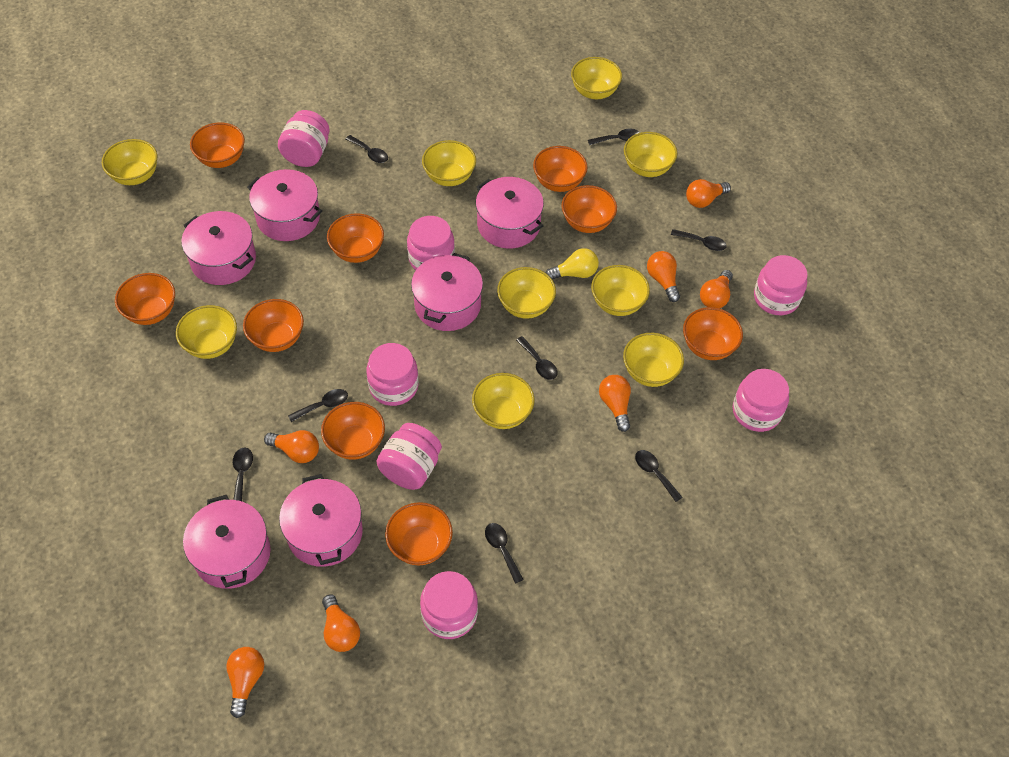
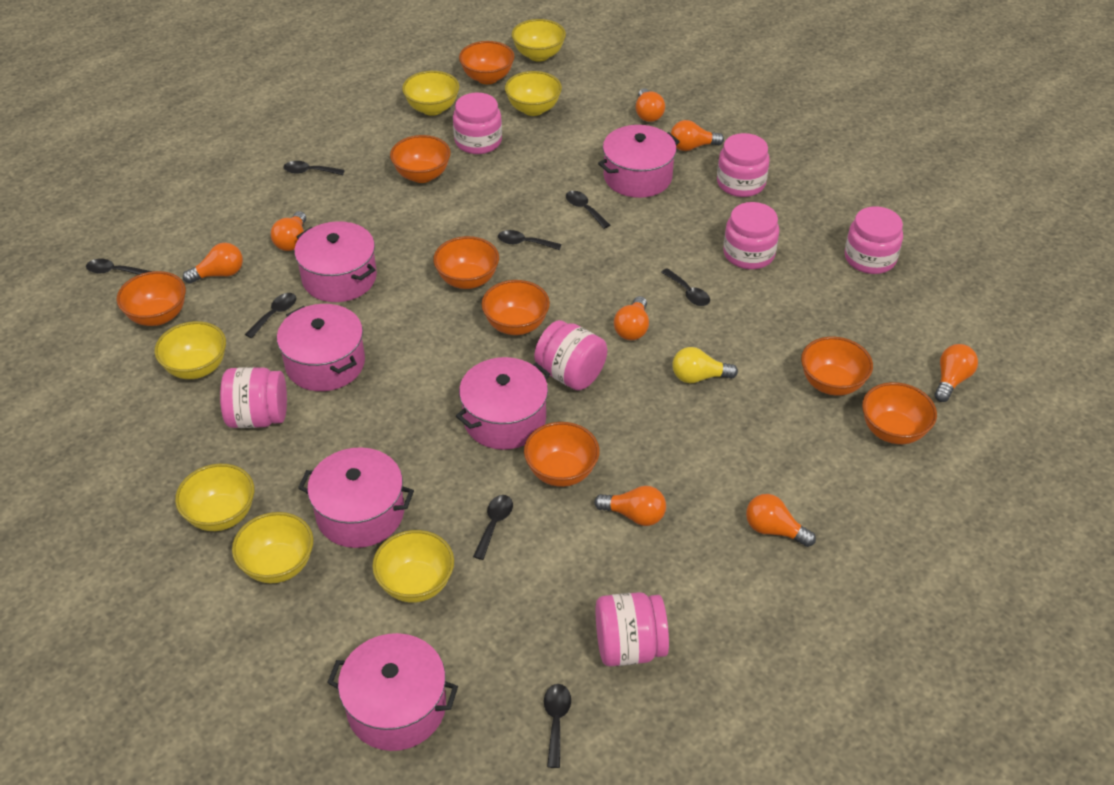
orange bowl: [115,273,175,325] [190,123,245,168] [243,299,304,352] [321,402,385,459] [327,213,384,263] [385,502,453,565] [533,146,588,192] [561,185,617,233] [683,307,743,360] = 9 -> [116,271,186,326] [390,135,451,183] [433,236,499,289] [459,41,514,84] [481,280,550,335] [524,422,600,487] [801,337,873,396] [862,382,937,444] = 8
orange light bulb: [226,647,264,718] [264,430,319,463] [322,594,360,652] [599,375,631,432] [647,251,680,302] [686,179,731,208] [700,270,733,309] = 7 -> [183,243,243,284] [271,211,306,251] [594,486,666,526] [614,296,649,340] [636,88,665,122] [671,120,724,151] [746,494,816,547] [935,344,978,402] = 8
yellow bowl: [102,139,157,185] [176,305,237,359] [422,140,476,186] [472,373,535,429] [497,267,556,319] [571,57,622,99] [591,265,650,316] [623,333,684,387] [624,132,678,177] = 9 -> [155,321,226,379] [175,463,254,531] [232,512,313,583] [372,530,454,603] [402,71,459,116] [505,71,562,116] [512,19,566,61] = 7

